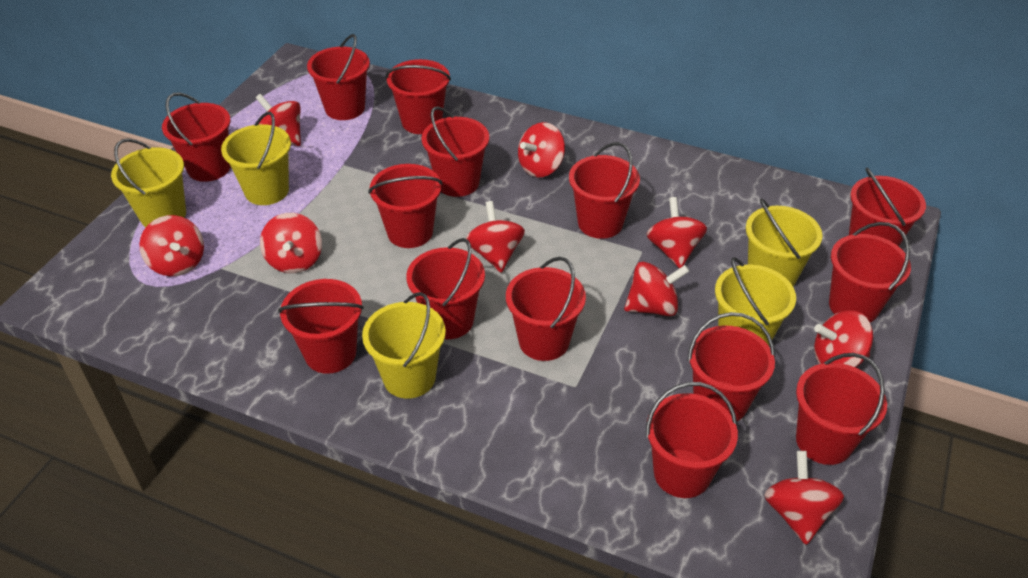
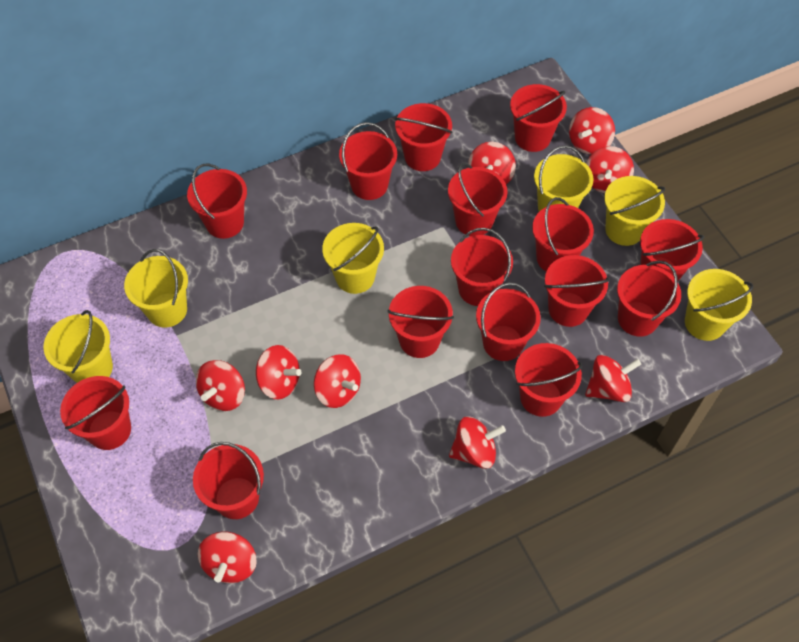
red bucket: [162,92,231,182] [278,279,364,374] [307,34,370,120] [368,164,443,248] [385,59,451,134] [406,238,485,339] [422,106,489,197] [506,257,586,361] [569,142,640,239] [646,382,738,498] [688,312,775,421] [796,353,887,465] [829,222,911,322] [849,168,926,246] = 14 -> [60,376,131,450] [187,163,247,239] [193,442,264,519] [339,122,397,200] [388,286,454,358] [395,103,452,171] [448,163,508,236] [451,228,513,306] [476,282,541,361] [510,84,567,152] [515,343,582,417] [532,197,594,272] [544,255,610,327] [617,261,681,337] [640,219,704,281] = 15
yellow bucket: [111,138,186,227] [221,112,291,205] [362,292,446,399] [715,257,796,346] [746,198,822,287] = 5 -> [43,310,113,383] [124,249,188,328] [322,223,384,294] [534,145,594,212] [604,176,665,246] [685,269,754,341] = 6

